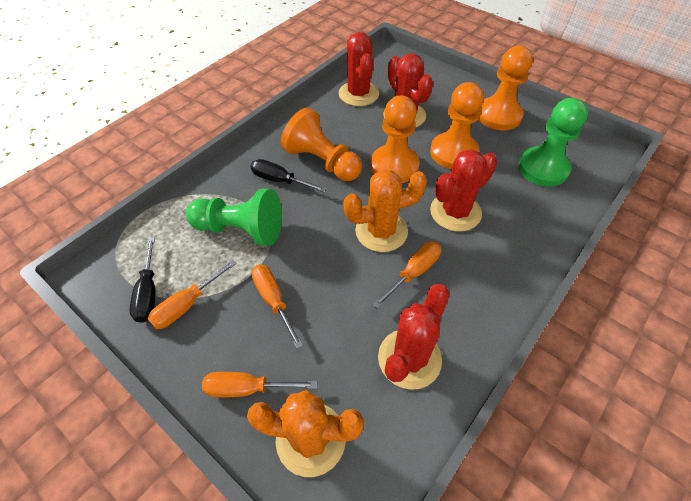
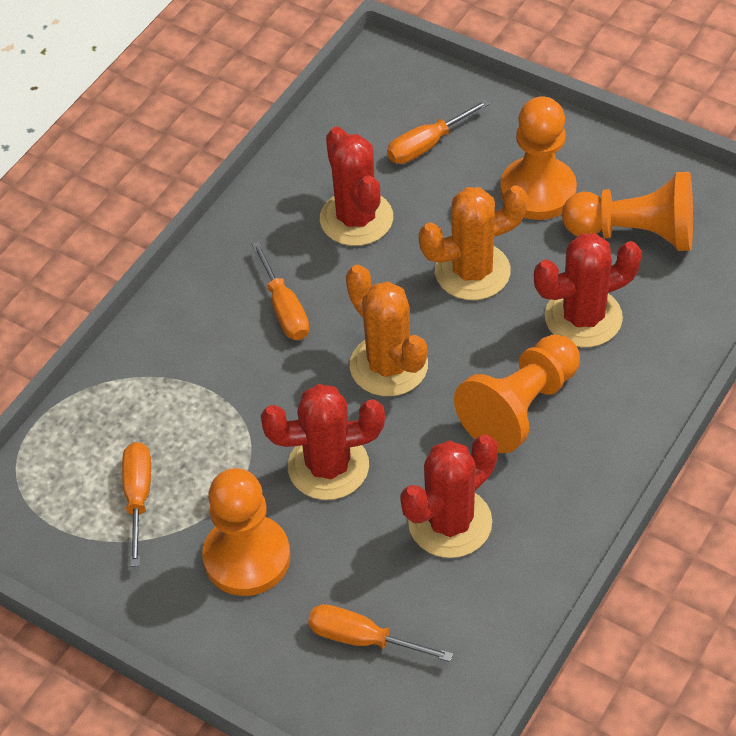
black screwdriver: [130,237,156,323] [250,159,326,192] = 2 -> none = 0
green pawn: [186,189,282,246] [518,98,588,187] = 2 -> none = 0

